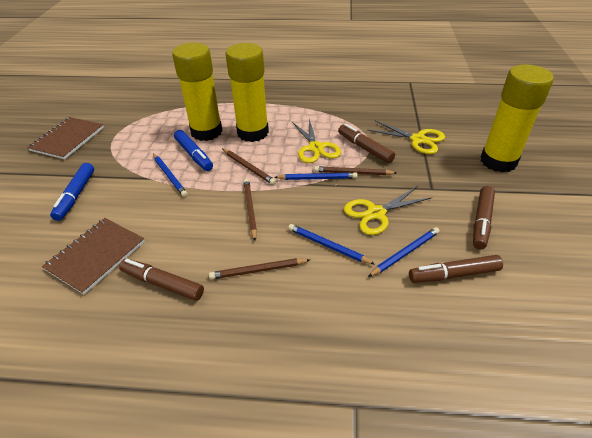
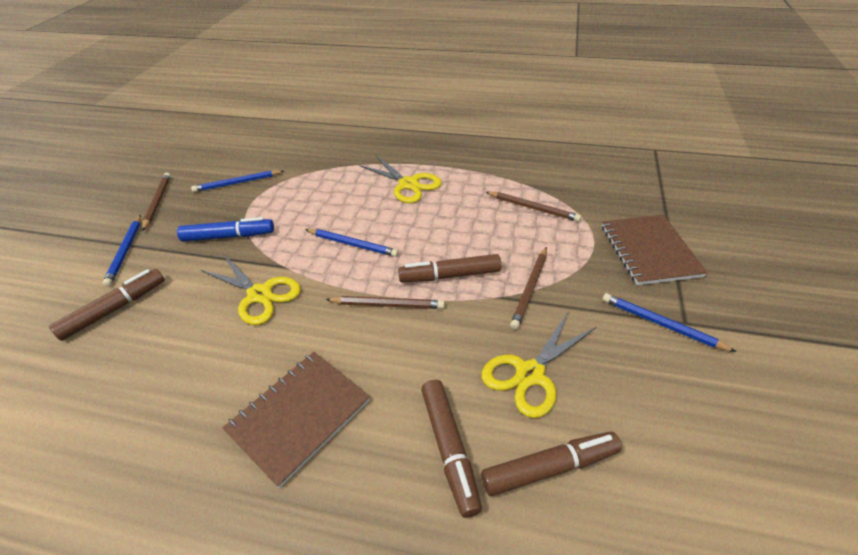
blue marker: [50,163,94,221] [174,130,213,171] = 2 -> [177,217,274,242] = 1
yellow glue stick: [172,43,223,141] [225,43,269,142] [481,64,554,173] = 3 -> none = 0

